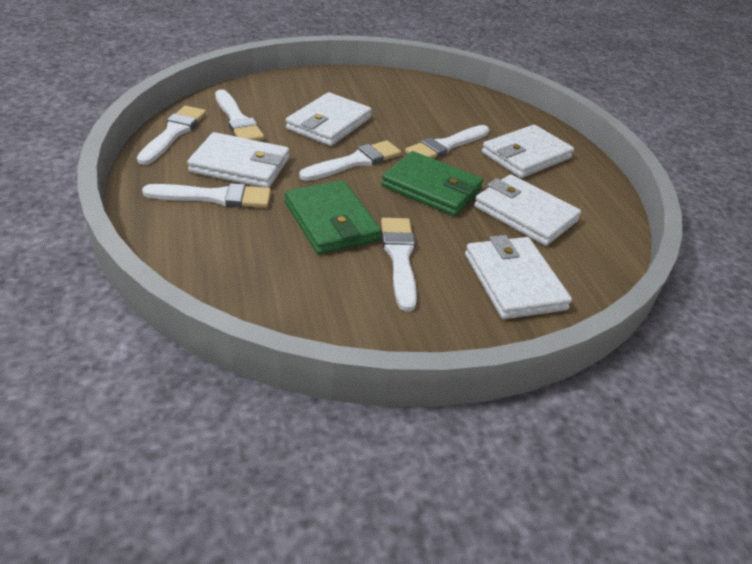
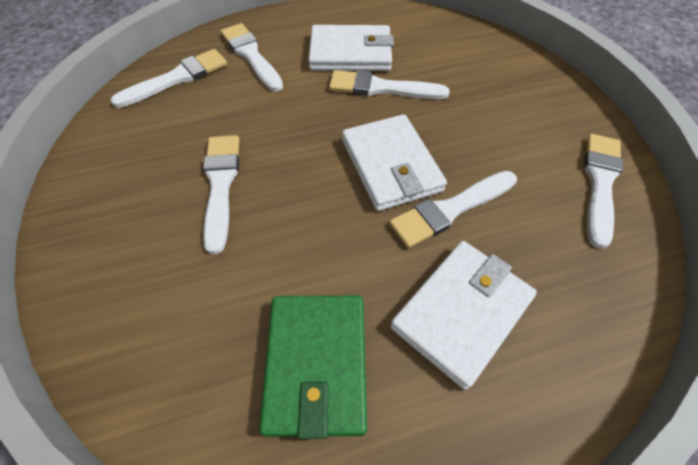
green wallet: [285,180,381,254] [381,151,483,216] = 2 -> [259,296,367,439] = 1
white wallet: [187,132,289,188] [286,92,372,146] [465,235,572,319] [474,174,581,246] [482,125,574,178] = 5 -> [308,25,394,71] [342,114,447,211] [390,241,537,390] = 3

